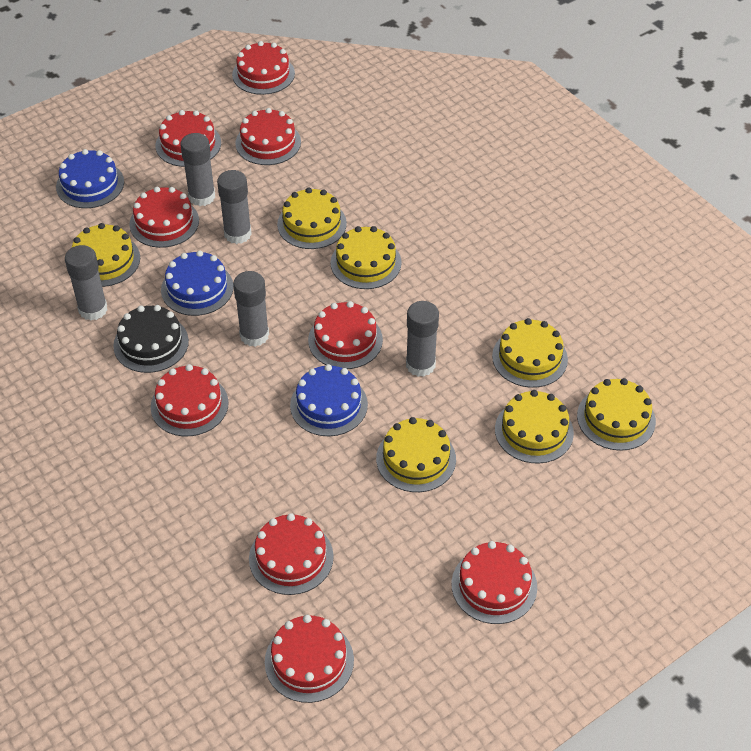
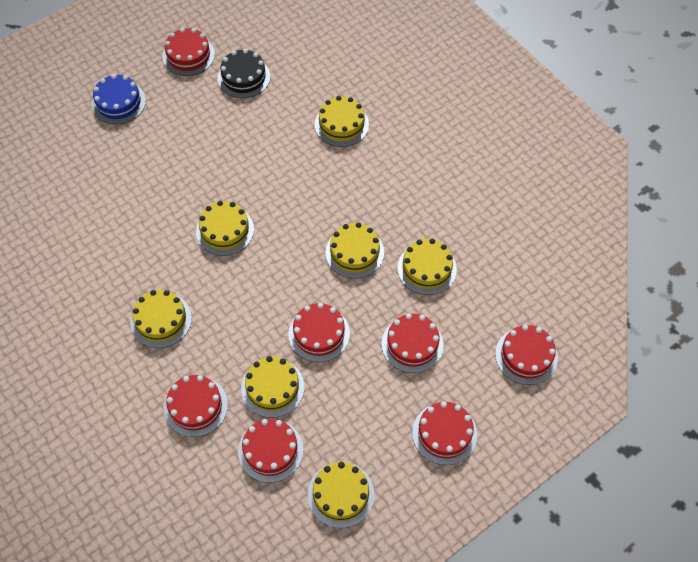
blue cake: [56,149,124,208] [161,250,233,316] [290,364,368,436] = 3 -> [92,74,146,124] = 1
grey glue stick: [65,245,108,320] [180,133,215,206] [217,170,252,244] [233,271,269,347] [406,301,439,377] = 5 -> none = 0
red cake: [129,187,199,248] [151,364,229,436] [155,110,221,167] [232,41,295,95] [235,108,301,165] [249,513,334,595] [265,615,354,703] [308,301,383,369] [451,541,537,624] = 9 -> [163,28,215,76] [164,375,228,437] [238,418,304,483] [288,303,350,362] [382,313,443,373] [412,401,477,465] [495,325,558,385] = 7

